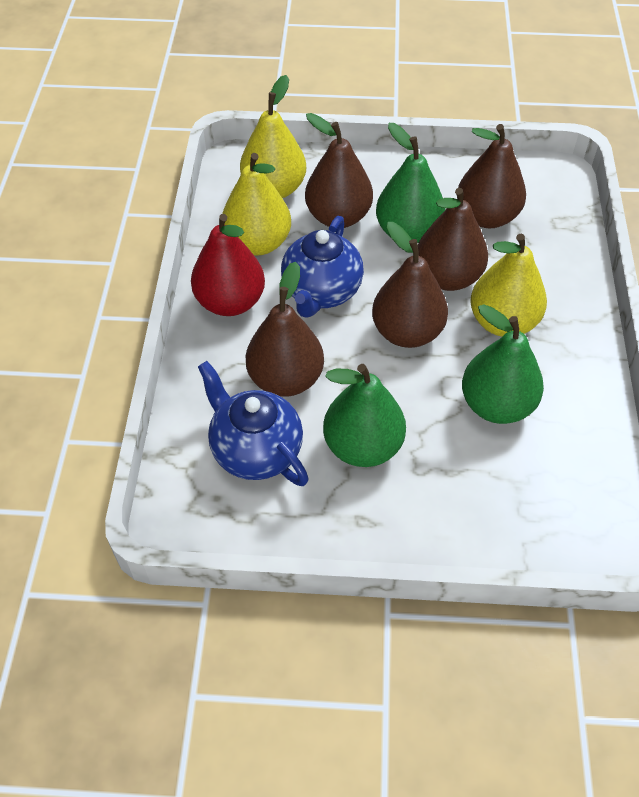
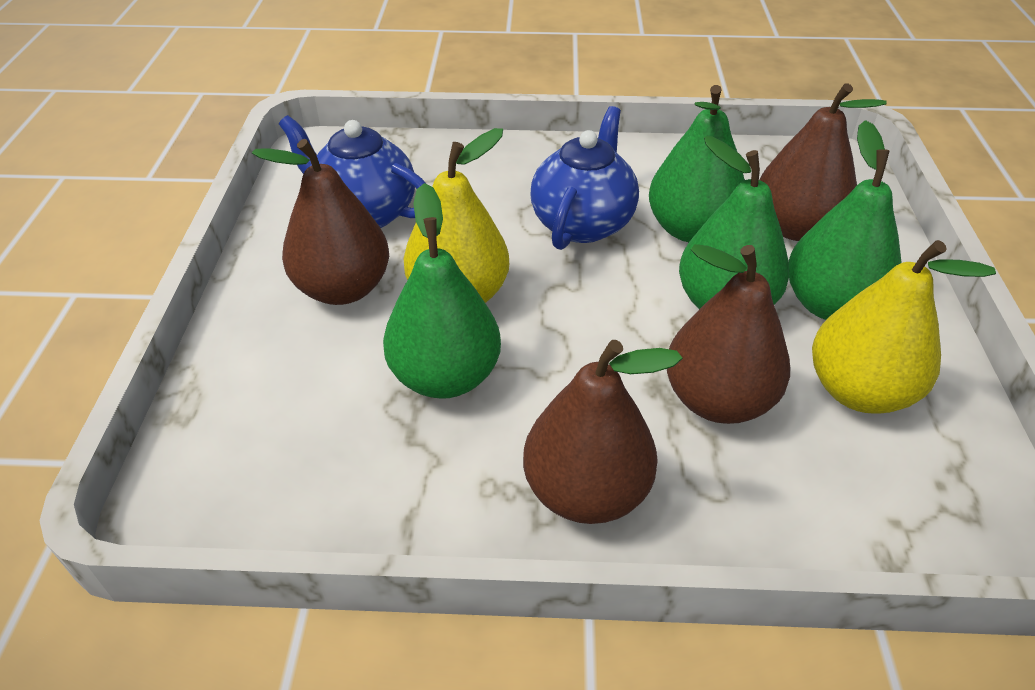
brown pear: [246,262,324,397] [305,113,373,228] [372,222,448,348] [418,188,488,291] [457,124,526,228] = 5 -> [252,139,389,305] [523,340,683,524] [667,244,790,424] [760,83,887,241] = 4
green pear: [323,364,406,467] [376,123,446,243] [462,304,544,424] = 3 -> [383,183,501,399] [649,85,745,242] [679,136,789,309] [788,120,902,320] = 4
red pear: [191,214,265,316] = 1 -> none = 0
yellow pear: [222,153,291,256] [240,75,306,198] [470,233,547,337] = 3 -> [403,128,509,303] [812,240,996,414] = 2

